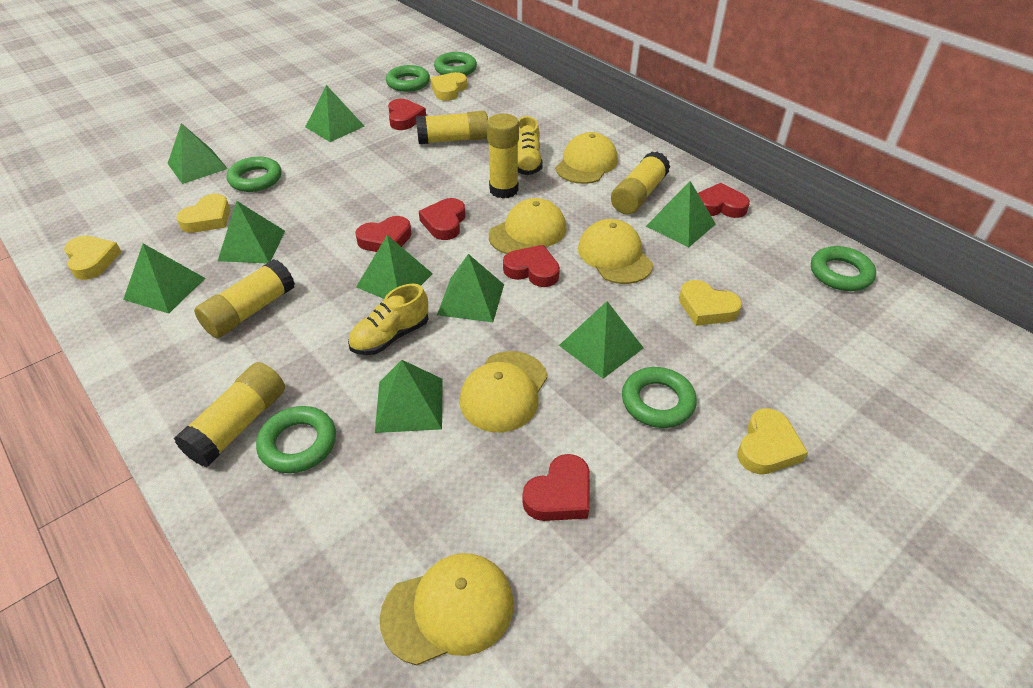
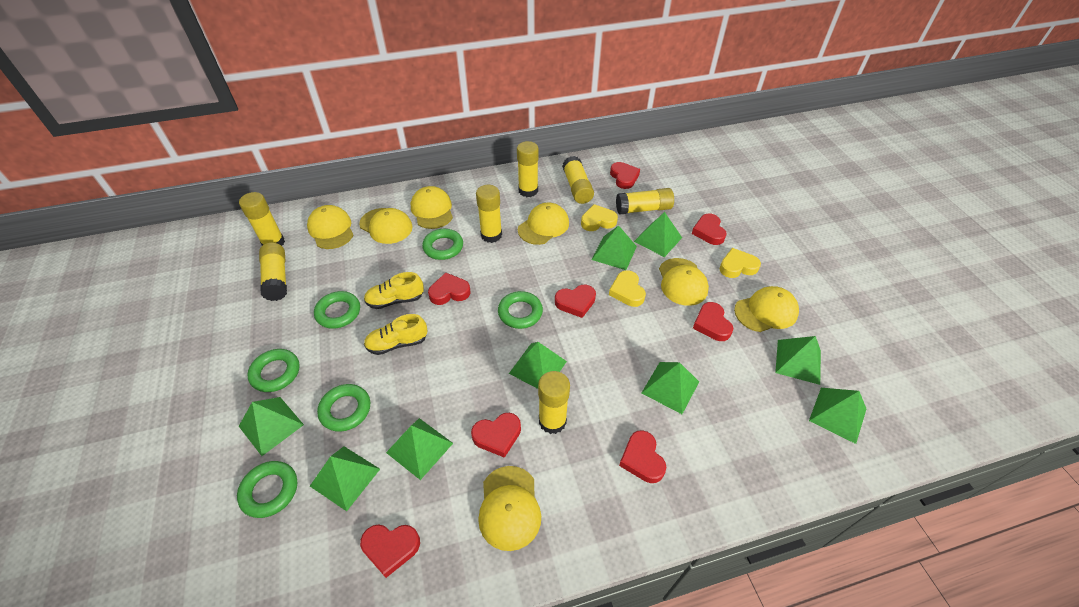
red heart: [355,216,412,252] [388,99,426,130] [419,198,465,240] [503,245,560,287] [522,454,590,521] [698,183,750,218] = 6 -> [360,524,420,578] [428,273,470,305] [471,413,521,458] [555,285,596,318] [610,162,640,189] [619,430,666,483] [692,213,727,245] [693,302,733,341] = 8
yellow cap: [379,553,514,665] [459,351,548,432] [489,198,567,254] [555,132,618,184] [578,219,653,284] = 5 -> [307,205,353,249] [359,208,413,244] [411,186,453,229] [478,466,541,551] [518,202,569,245] [659,258,709,306] [734,286,799,332] = 7
yellow glue stick: [174,362,285,467] [194,259,295,338] [416,111,488,144] [487,114,519,199] [611,151,670,214] = 5 -> [239,192,285,246] [259,243,287,301] [476,185,502,243] [517,141,539,197] [538,371,570,434] [562,156,594,204] [616,188,674,215] = 7
yellow heart: [64,236,121,280] [176,194,230,233] [430,72,467,101] [679,280,742,326] [737,408,808,474] = 5 -> [581,204,618,231] [609,270,646,307] [719,248,761,278] = 3

